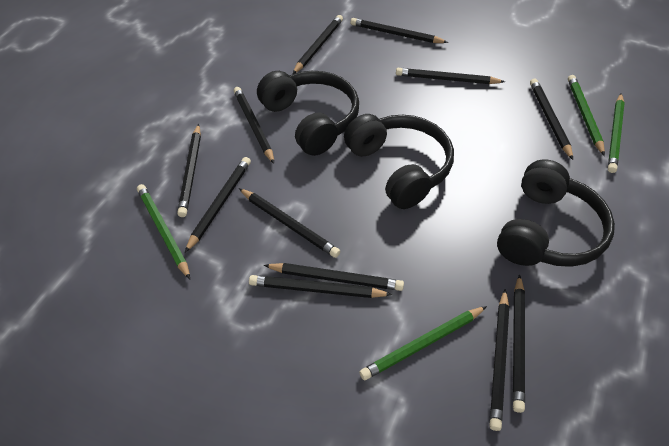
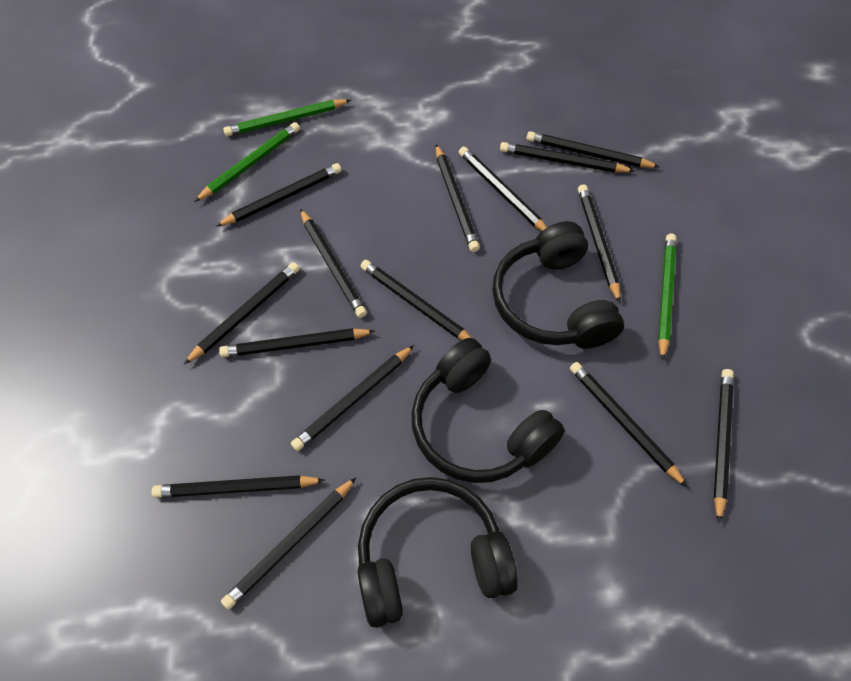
black pencil: [177,124,201,217] [185,157,251,253] [234,87,274,164] [239,188,340,258] [249,275,392,298] [264,263,404,291] [293,15,343,74] [350,18,448,43] [396,68,505,84] [489,289,509,431] [513,274,525,413] [530,79,573,160] = 12 -> [152,475,325,498] [184,262,300,364] [216,163,342,226] [219,328,375,357] [221,477,357,610] [291,345,414,451] [300,209,367,318] [360,260,472,340] [436,144,480,252] [459,146,547,231] [500,142,634,173] [527,131,660,168] [570,362,687,487] [578,184,621,303] [714,369,734,523] = 15
green pencil: [137,184,190,279] [359,306,487,380] [568,75,605,156] [608,93,625,173] = 4 -> [194,122,300,202] [223,99,351,136] [658,234,676,361] = 3

